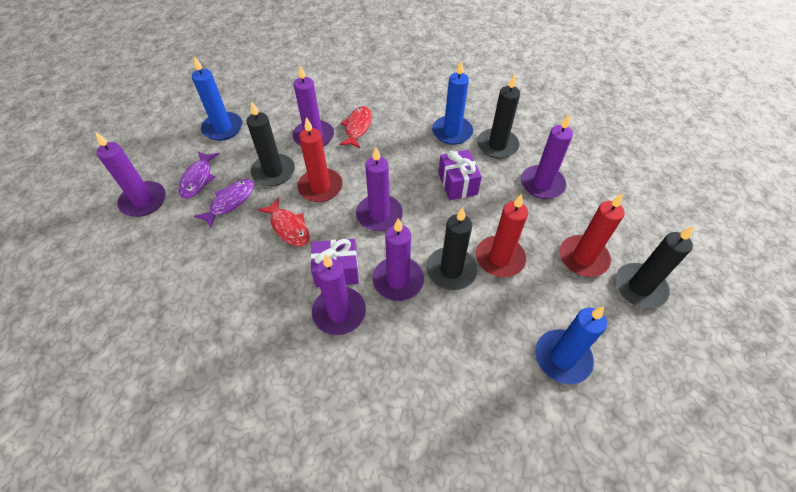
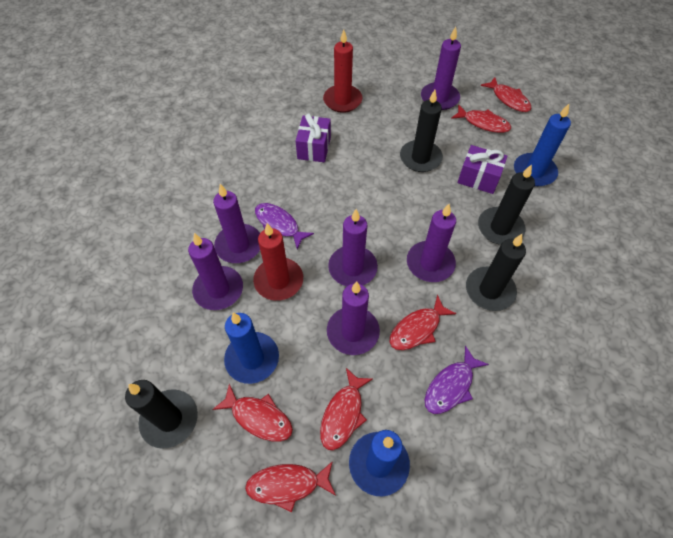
red candle: [297,117,343,202] [476,194,528,277] [560,193,625,277] = 3 -> [253,223,303,301] [323,29,363,113] = 2
red fish: [258,198,310,247] [339,106,372,148] = 2 -> [212,384,293,442] [245,461,336,512] [320,368,373,450] [390,295,457,350] [451,104,511,133] [481,77,531,112] = 6

